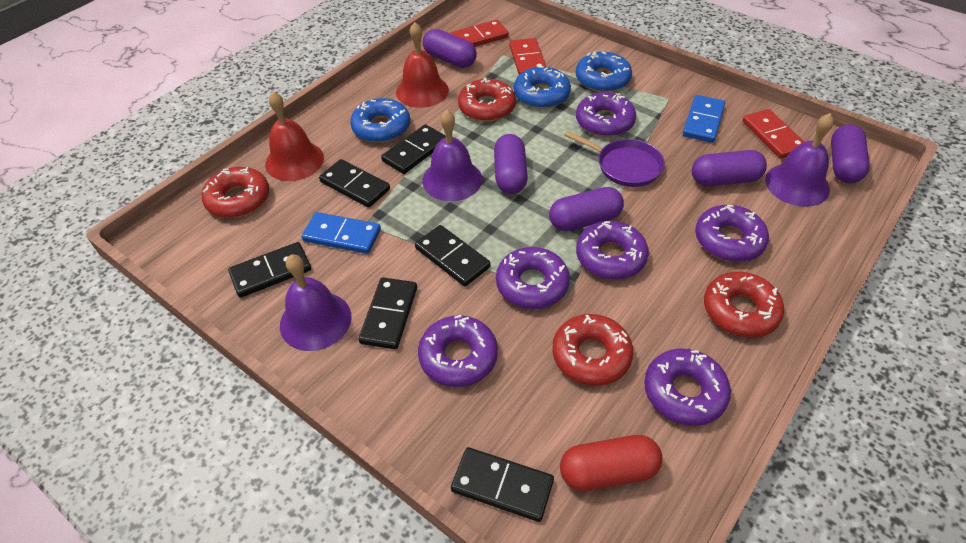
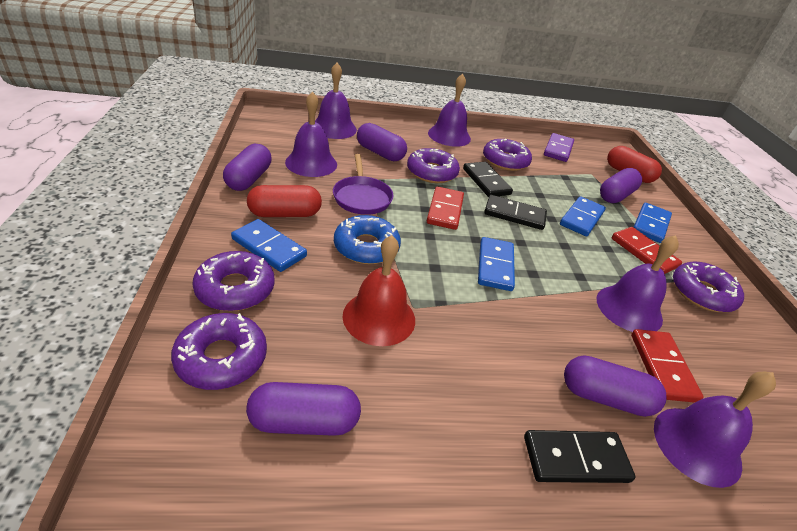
black domino: [228,242,311,298] [319,159,390,208] [358,278,417,349] [381,124,446,174] [415,225,490,286] [451,447,554,522] = 6 -> [463,162,513,197] [484,195,547,230] [524,430,635,483] = 3
blue domino: [302,212,381,254] [683,95,725,143] = 2 -> [231,219,307,272] [478,237,515,291] [560,196,606,236] [634,203,672,243] = 4
blue donut: [350,98,410,143] [514,65,571,109] [576,51,632,92] = 3 -> [334,215,401,264] = 1
purple bell: [280,254,352,351] [422,110,482,201] [765,113,834,207] = 3 -> [285,91,337,177] [315,63,357,139] [428,74,471,147] [597,235,679,332] [654,372,776,488] = 5
purple domino: none = 0 -> [544,133,574,162] = 1
purple donut: [418,315,498,387] [496,247,570,309] [576,92,636,137] [576,221,649,280] [644,348,731,426] [695,205,769,262] = 6 -> [171,313,267,390] [192,251,275,311] [407,148,460,183] [483,139,532,171] [673,262,744,312] = 5
red bell: [265,91,324,181] [396,22,449,108] = 2 -> [343,235,415,346] = 1
red capsule: [560,435,662,491] = 1 -> [247,185,322,217] [607,146,662,183] = 2
red donut: [202,167,269,218] [458,78,516,122] [552,314,633,386] [704,272,784,338] = 4 -> none = 0

